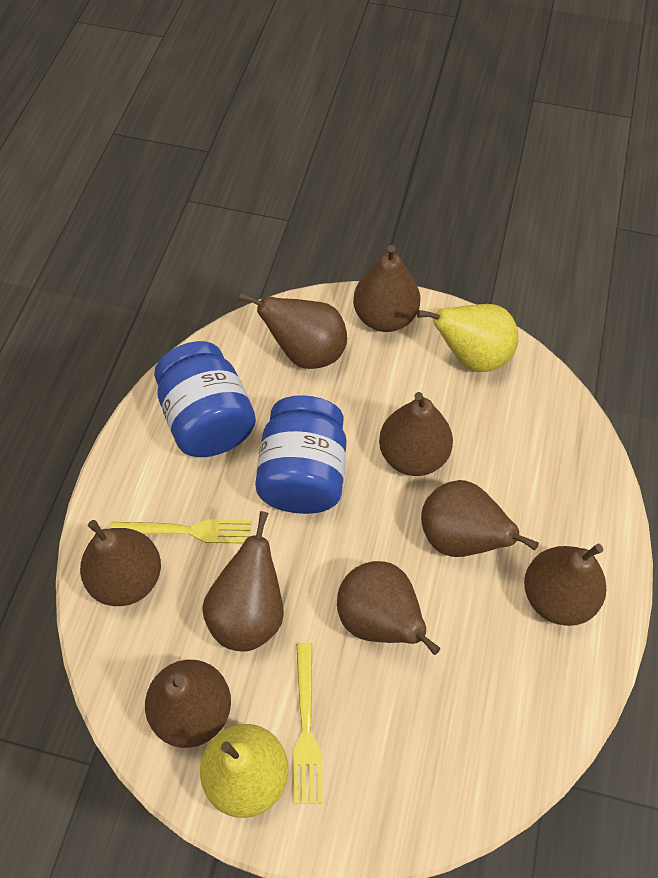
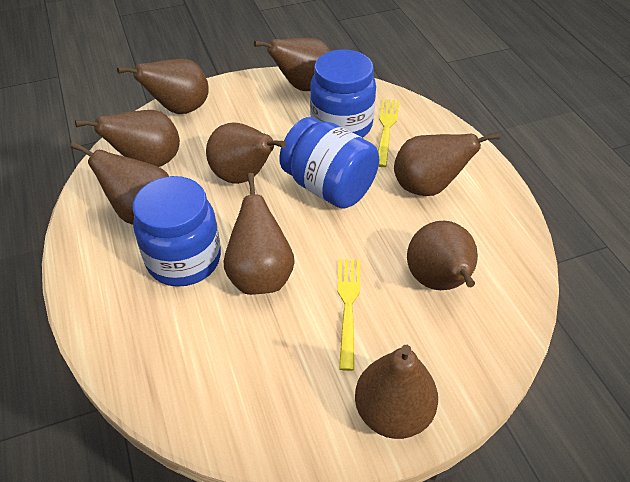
blue jar: [154,341,256,457] [255,395,346,514] = 2 -> [133,176,221,287] [279,117,379,208] [310,49,376,138] = 3
yellow pear: [200,724,288,818] [417,304,518,372] = 2 -> none = 0

